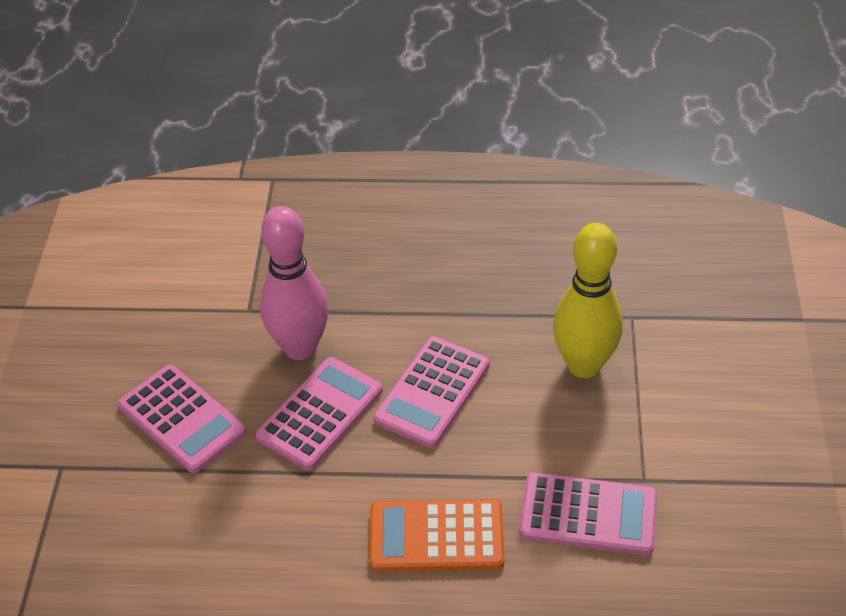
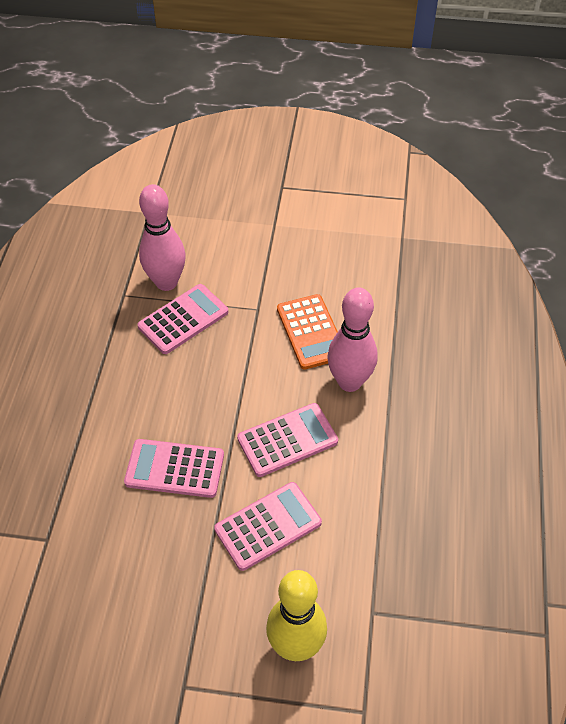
pink bowling pin: [260,206,328,360] = 1 -> [139,184,186,291] [327,287,378,392] = 2

